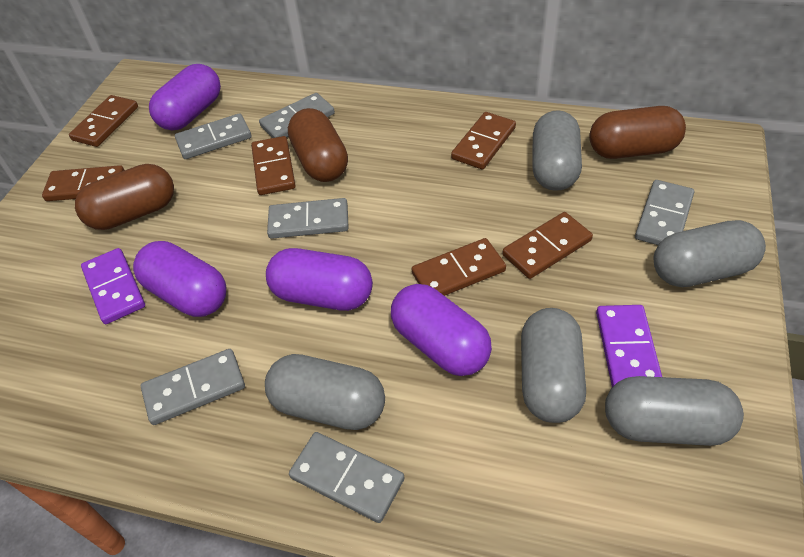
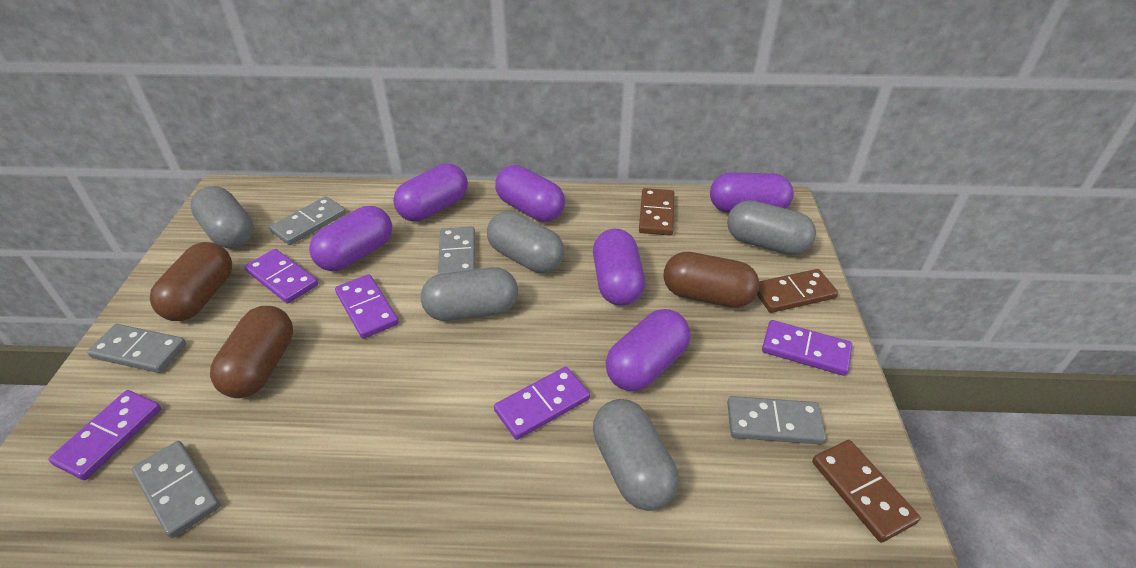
brown domino: [42,165,125,201] [69,95,138,147] [251,136,296,195] [412,238,506,296] [451,112,516,169] [502,212,593,279] = 6 -> [639,188,674,235] [757,269,838,313] [812,440,920,543] = 3
grey domino: [141,349,245,425] [175,113,252,159] [259,93,335,138] [267,198,349,239] [289,432,404,523] [635,180,694,245] = 6 -> [87,324,186,373] [132,441,220,538] [269,196,346,245] [438,227,475,274] [727,396,826,445] = 5
purple capsule: [133,241,226,317] [149,64,221,131] [266,248,373,311] [391,284,492,376] = 4 -> [309,206,392,271] [393,164,468,221] [495,165,565,222] [593,229,645,306] [606,309,690,391] [710,172,794,213] = 6
purple domino: [81,248,145,324] [596,305,662,387] = 2 -> [48,390,161,480] [245,249,318,304] [335,274,399,339] [494,367,590,440] [762,320,852,376] = 5

